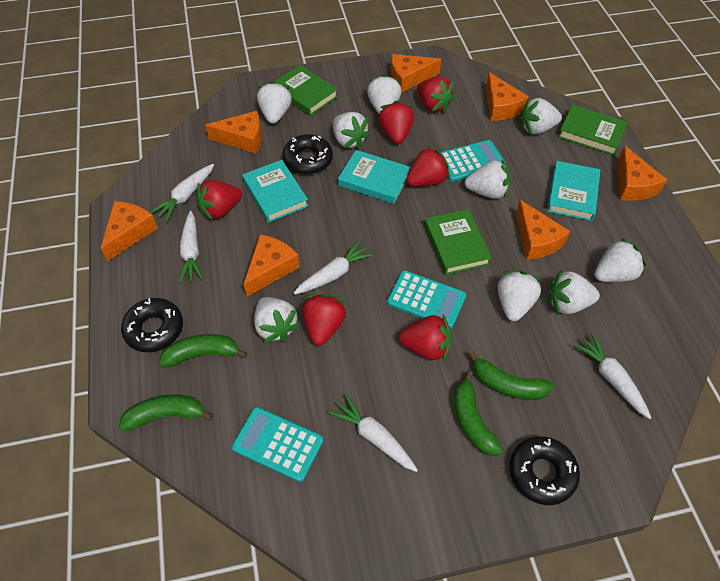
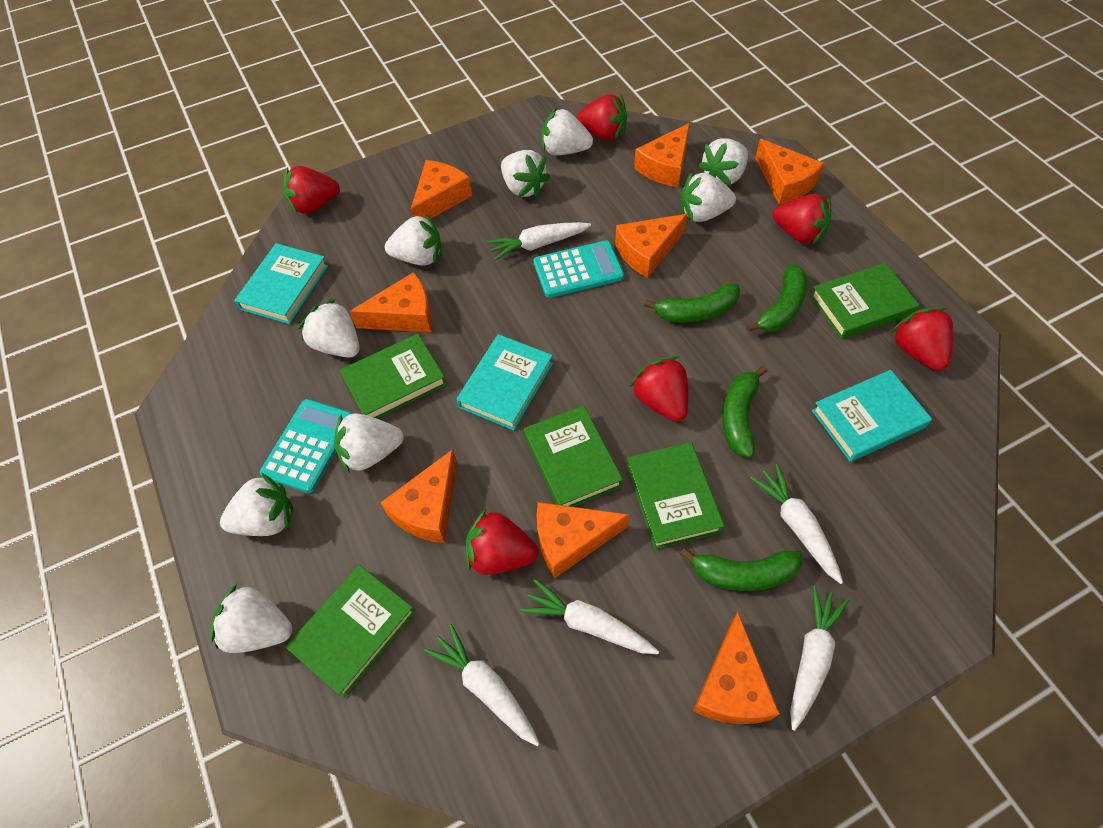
black donut: [121,298,183,352] [282,134,333,175] [509,436,580,505] = 3 -> none = 0
green book: [274,65,338,116] [424,209,491,275] [558,105,628,155] = 3 -> [286,565,416,698] [340,334,447,419] [524,405,623,507] [626,442,725,549] [810,263,919,339] = 5
orange cheese: [101,201,158,261] [205,111,262,153] [243,234,300,296] [391,54,441,93] [486,72,529,121] [516,200,570,260] [618,146,667,201] = 7 -> [349,272,432,332] [381,449,457,543] [411,160,472,219] [537,502,629,578] [615,214,687,278] [634,123,690,187] [693,612,780,724] [755,139,824,204] = 8
turquoise calculator: [232,407,324,482] [387,270,466,328] [440,140,506,182] = 3 -> [260,399,352,493] [534,240,624,298] = 2

